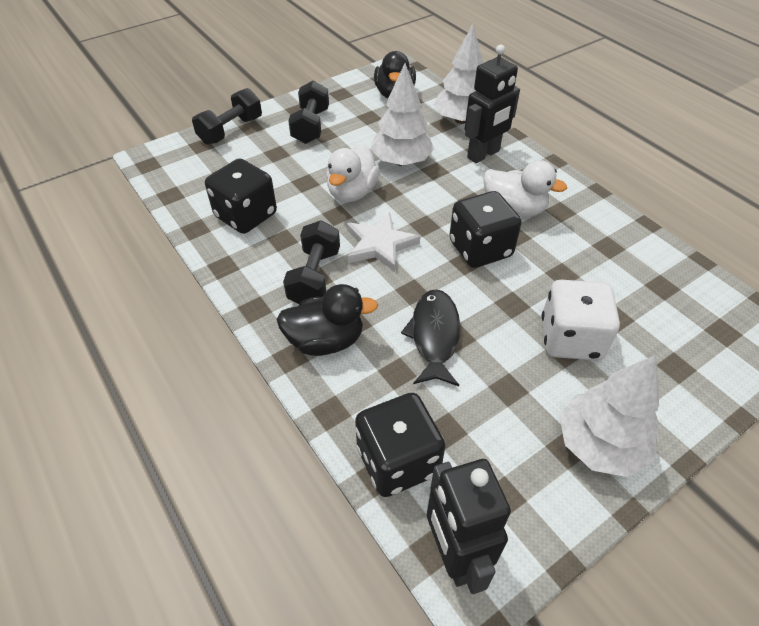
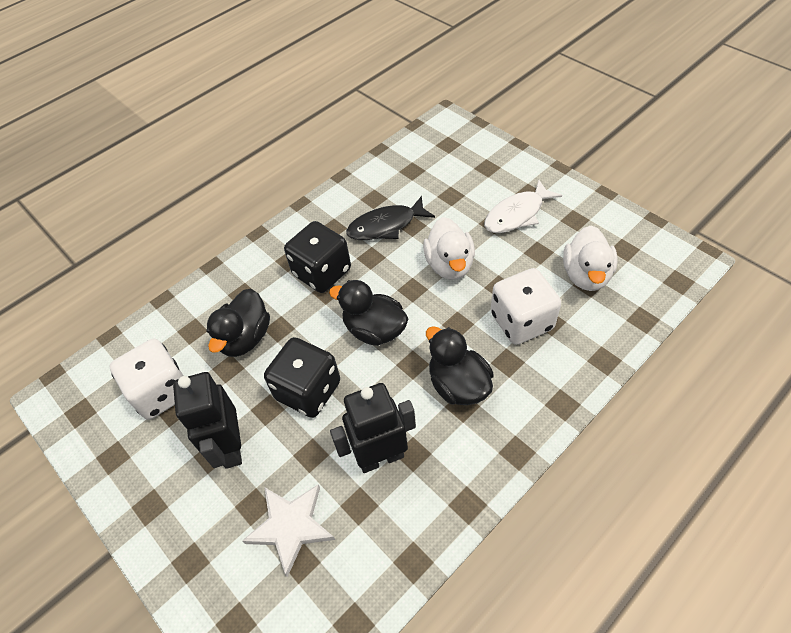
black dice: [205,158,277,234] [355,393,446,497] [449,191,522,268] = 3 -> [264,337,340,418] [284,221,351,293] = 2
black duck: [276,284,378,356] [374,51,416,98] = 2 -> [206,289,270,357] [329,280,408,346] [426,326,494,405] = 3
black dumbbell: [192,88,262,145] [283,220,340,304] [288,81,329,144] = 3 -> none = 0
white dice: [542,280,620,361] = 1 -> [110,339,184,420] [491,268,561,345] = 2
white fish: none = 0 -> [484,180,562,233] = 1
white tree: [371,63,434,166] [434,24,484,124] [559,356,660,477] = 3 -> none = 0

